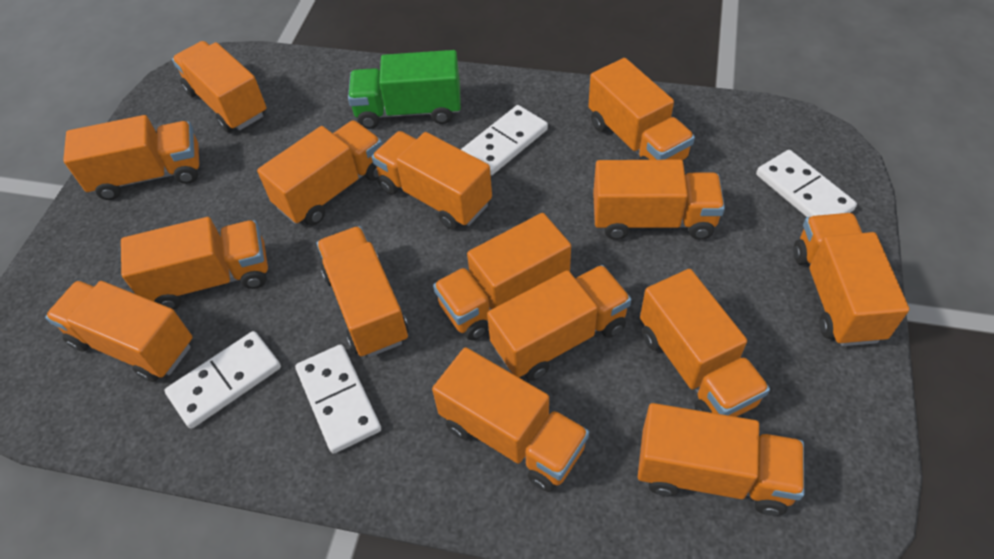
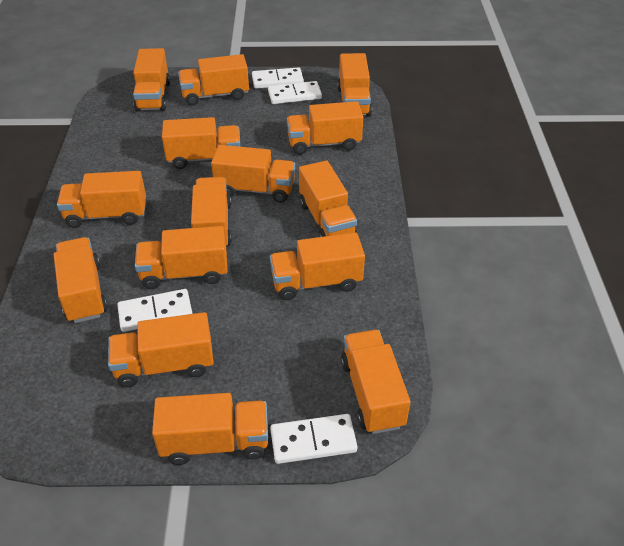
green truck: [348,50,461,129] = 1 -> none = 0

